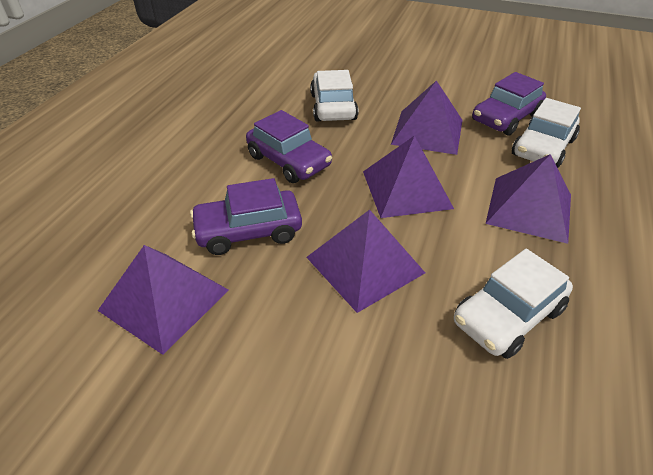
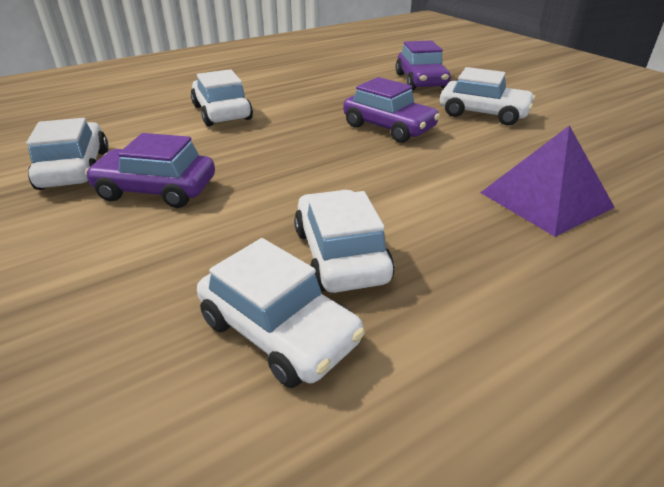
purple pyramid: [98,245,229,355] [306,210,425,313] [363,135,454,218] [391,81,463,155] [485,154,571,244] = 5 -> [480,125,615,237] = 1
white car: [310,70,358,122] [454,249,573,359] [512,98,581,168] = 3 -> [26,118,108,190] [191,69,253,126] [197,238,365,388] [294,190,394,293] [440,67,535,125] = 5

